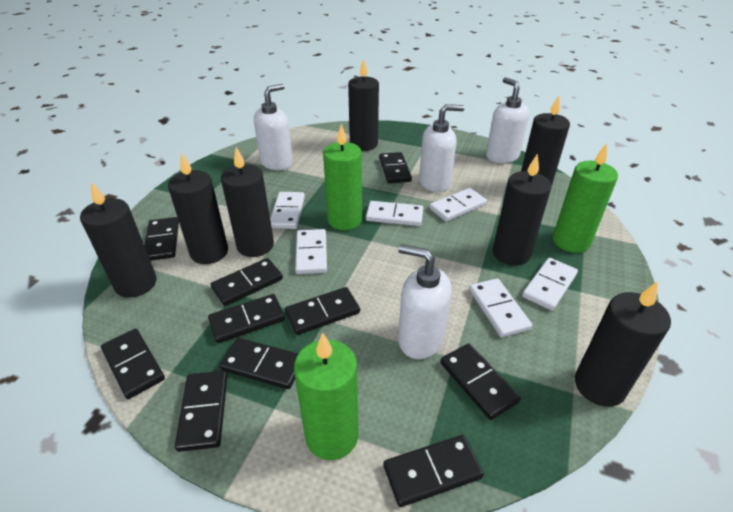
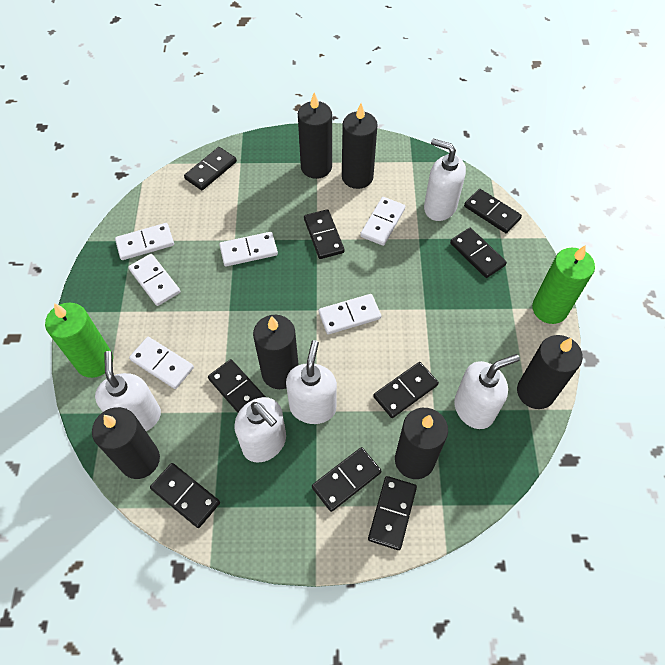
black candle: [80,182,157,298] [168,153,228,264] [221,147,274,257] [348,59,379,151] [493,154,551,266] [521,96,570,187] [575,281,671,407] = 7 -> [92,407,160,479] [253,315,299,389] [298,92,332,179] [342,103,378,189] [395,408,448,479] [517,335,583,409] = 6
black domino: [101,329,165,399] [144,217,179,261] [175,371,228,452] [208,294,285,343] [211,258,283,306] [220,338,298,389] [285,287,360,335] [379,152,412,183] [384,435,484,507] [440,344,521,420] = 10 -> [150,463,220,528] [184,147,237,190] [208,359,265,413] [304,209,344,259] [312,447,382,512] [368,476,417,550] [373,362,439,418] [450,228,507,278] [464,189,522,233] = 9
green candle: [294,333,359,460] [323,124,362,230] [553,143,618,253] = 3 -> [45,303,113,378] [532,246,595,324] = 2
white soap dispenser: [254,84,293,170] [398,244,452,359] [419,104,465,192] [486,77,529,163] = 4 -> [95,351,161,431] [234,397,286,462] [286,340,337,424] [424,139,466,221] [454,354,520,429] = 5

